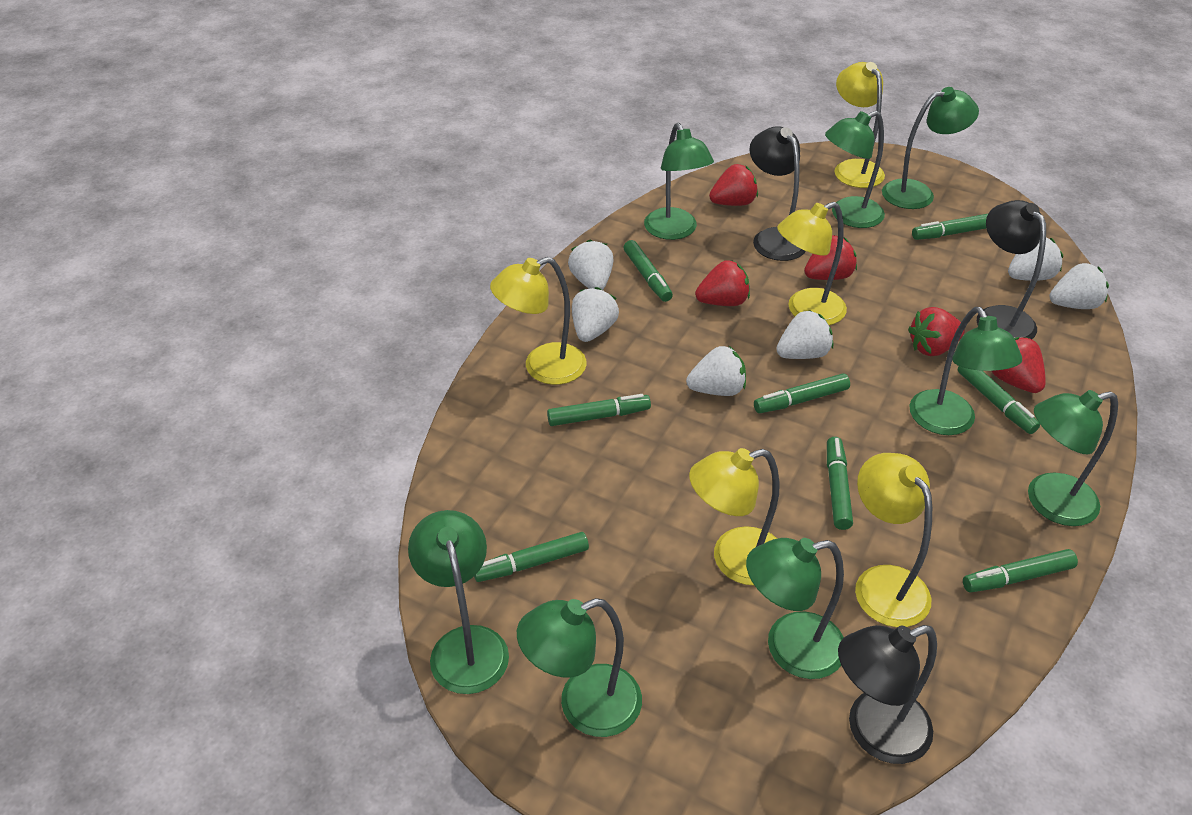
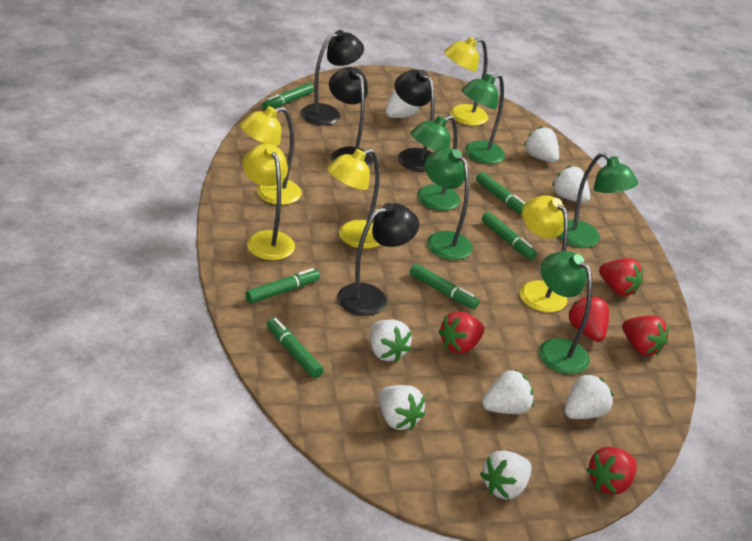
black lamp: [749,126,806,261] [838,625,937,764] [977,200,1046,339] = 3 -> [301,30,364,125] [329,67,373,167] [337,203,419,316] [395,70,435,172] = 4
green lamp: [408,510,509,694] [517,598,642,737] [644,123,714,240] [746,538,844,679] [825,111,885,228] [882,87,979,209] [909,307,1022,435] [1028,390,1118,526] = 8 -> [410,115,460,211] [425,148,473,260] [461,73,505,164] [539,251,592,374] [558,153,638,248] = 5
green marker: [474,532,589,582] [547,394,651,426] [623,240,673,302] [754,373,850,413] [827,437,853,530] [912,214,988,240] [958,366,1040,434] [963,549,1078,592] = 8 -> [245,268,320,303] [262,83,314,110] [267,318,324,378] [410,263,479,309] [476,172,525,215] [482,212,537,260] = 6
white strawberry: [568,240,613,290] [572,287,619,342] [686,346,746,396] [776,310,833,359] [1008,238,1063,281] [1049,263,1109,309] = 6 -> [370,319,412,362] [378,385,425,430] [386,90,420,118] [480,451,532,499] [482,370,534,414] [524,126,559,163] [552,166,590,203] [564,373,614,419] = 8

